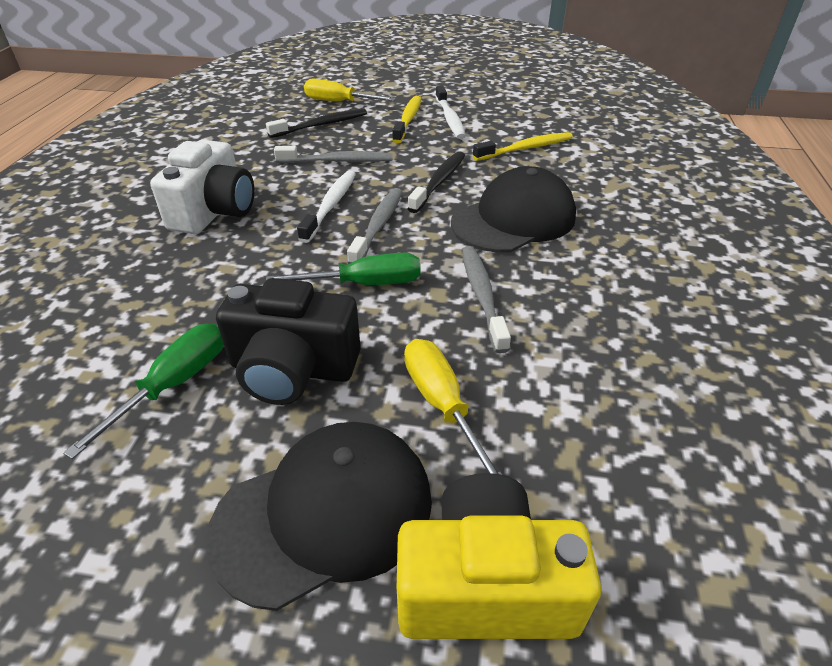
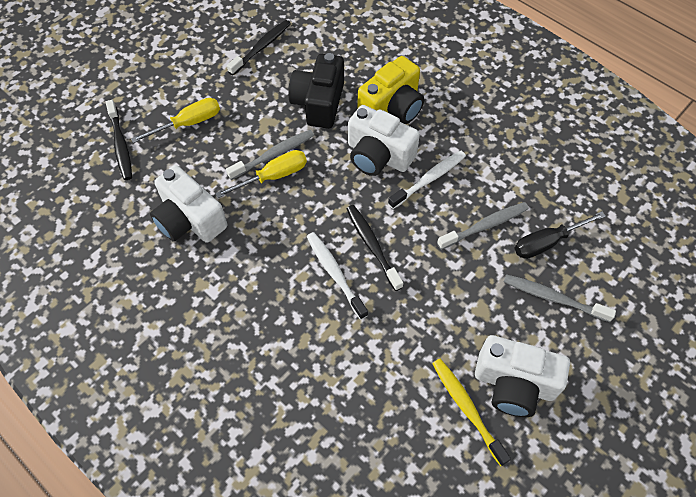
black cap: [206,422,432,611] [451,166,576,253] = 2 -> none = 0
black screwdriver: none = 0 -> [514,211,606,259] = 1
black toothbrush: [266,109,367,138] [407,151,465,213] = 2 -> [106,100,132,180] [227,20,291,75] [346,205,403,291] = 3
green screwdriver: [63,323,224,459] [266,253,421,285] = 2 -> none = 0
white camera: [150,140,254,234] = 1 -> [150,165,227,242] [348,105,420,176] [475,335,570,417] = 3
yellow toothbrush: [392,96,421,143] [473,132,573,161] = 2 -> [432,359,511,466] = 1

